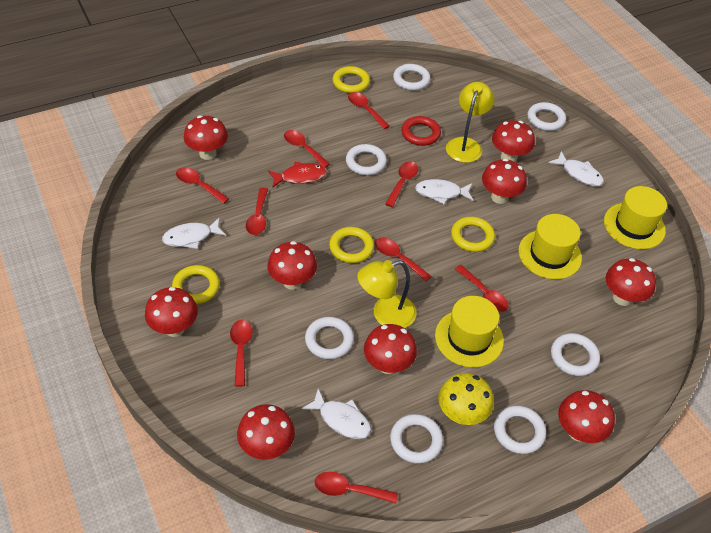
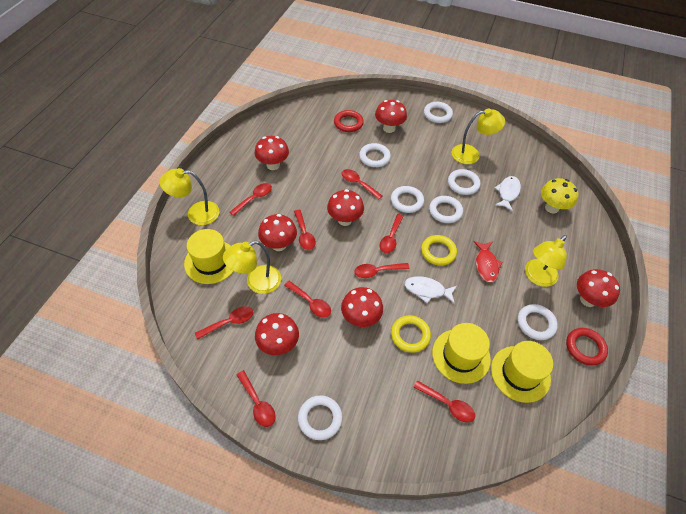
red mushroom: [145,287,198,337] [184,115,228,160] [237,404,295,460] [267,241,317,290] [364,324,417,374] [482,159,527,204] [492,120,535,162] [558,390,615,443] [606,258,656,306] = 9 -> [255,136,289,170] [255,313,299,355] [258,214,297,251] [327,189,364,226] [341,287,383,327] [375,100,407,133] [577,269,620,307] = 7
red ring: [401,116,441,146] = 1 -> [334,110,364,132] [566,328,608,366] = 2
white fish: [162,217,226,249] [302,389,371,439] [415,179,473,204] [549,151,604,186] = 4 -> [404,276,457,304] [494,176,521,211] = 2
yellow lamp: [357,260,416,328] [446,82,495,163] = 2 -> [159,168,220,225] [223,241,281,294] [452,108,505,164] [525,235,567,287] = 4
yellow ring: [172,265,220,304] [329,227,374,263] [333,66,370,93] [451,217,495,252] = 4 -> [391,315,431,353] [421,235,457,266] = 2

